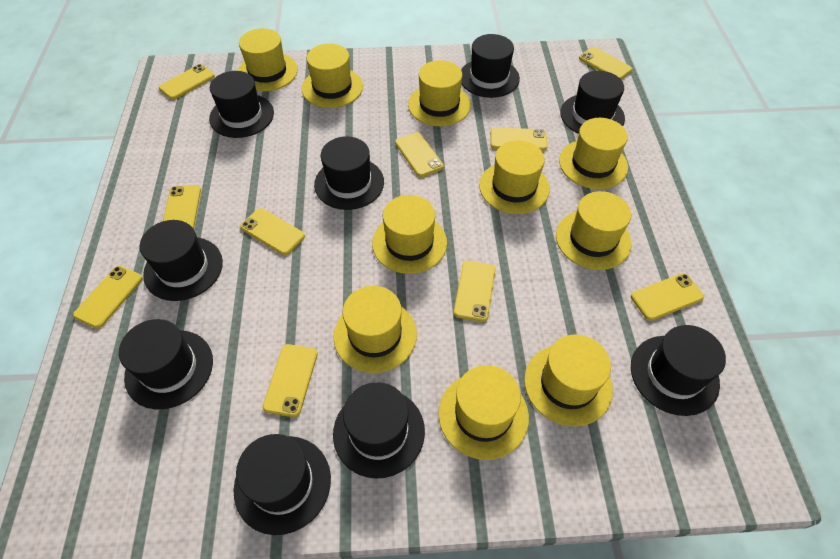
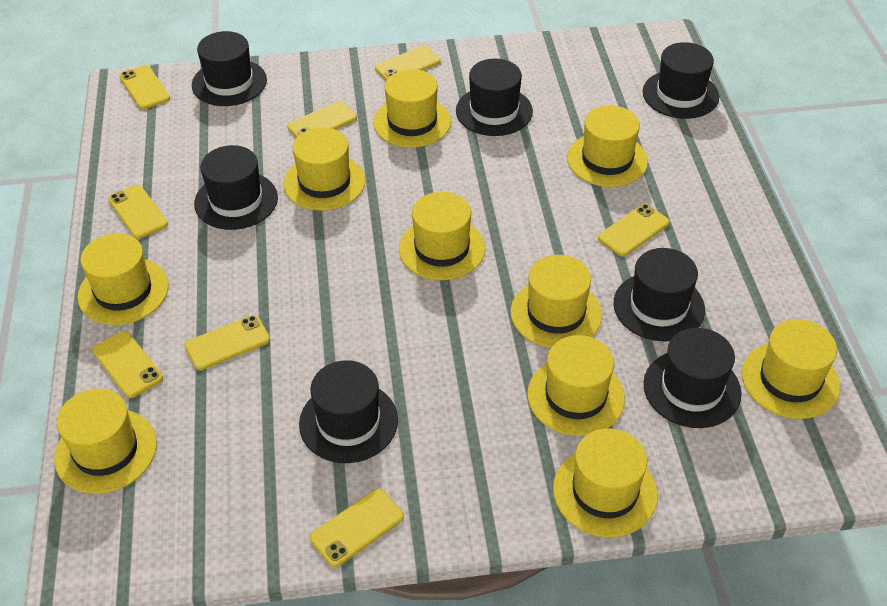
black hat: [119,319,213,409] [140,220,223,301] [209,71,274,138] [234,434,331,535] [314,136,384,210] [333,382,425,479] [461,34,520,98] [560,71,625,134] [631,325,726,416] = 9 -> [192,31,267,106] [194,145,278,230] [299,360,398,463] [456,59,533,136] [614,248,705,341] [643,42,719,119] [643,328,742,428] = 7
yellow phone: [73,266,143,329] [159,64,215,100] [163,185,201,229] [240,208,305,255] [263,344,318,417] [395,132,444,177] [454,261,496,322] [490,128,548,151] [579,47,633,79] [631,273,704,321] = 10 -> [92,331,163,398] [108,185,168,239] [119,65,170,109] [185,315,270,370] [287,101,357,138] [310,489,404,567] [375,46,441,80] [598,204,670,257] = 8

